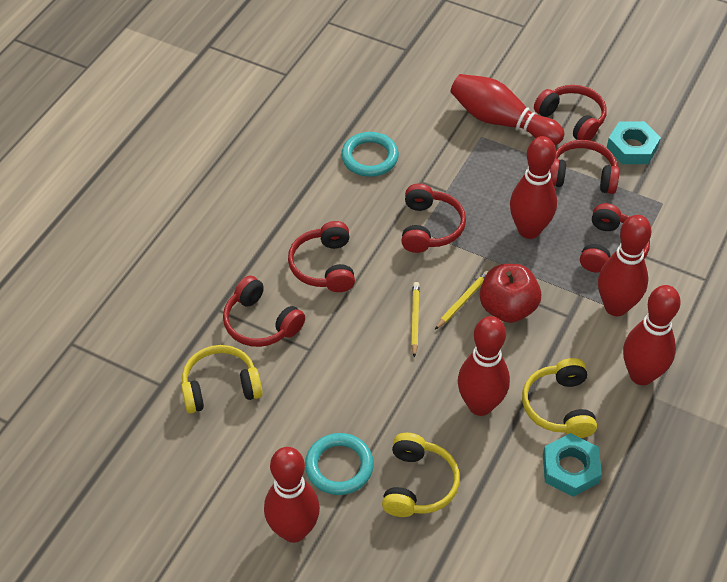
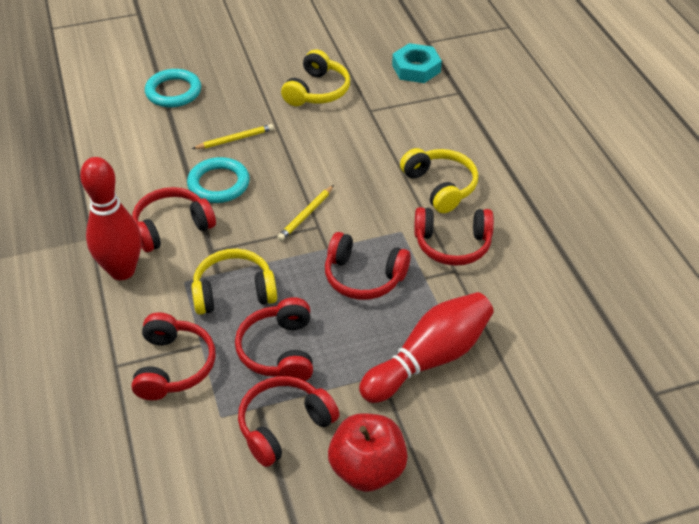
red bowling pin: [264,447,320,543] [450,74,564,145] [458,316,510,416] [510,136,557,239] [598,215,651,316] [623,285,681,385] = 6 -> [80,157,141,280] [359,292,494,403] = 2
turquoise nut: [543,433,602,497] [607,121,661,164] = 2 -> [392,43,442,83] = 1

